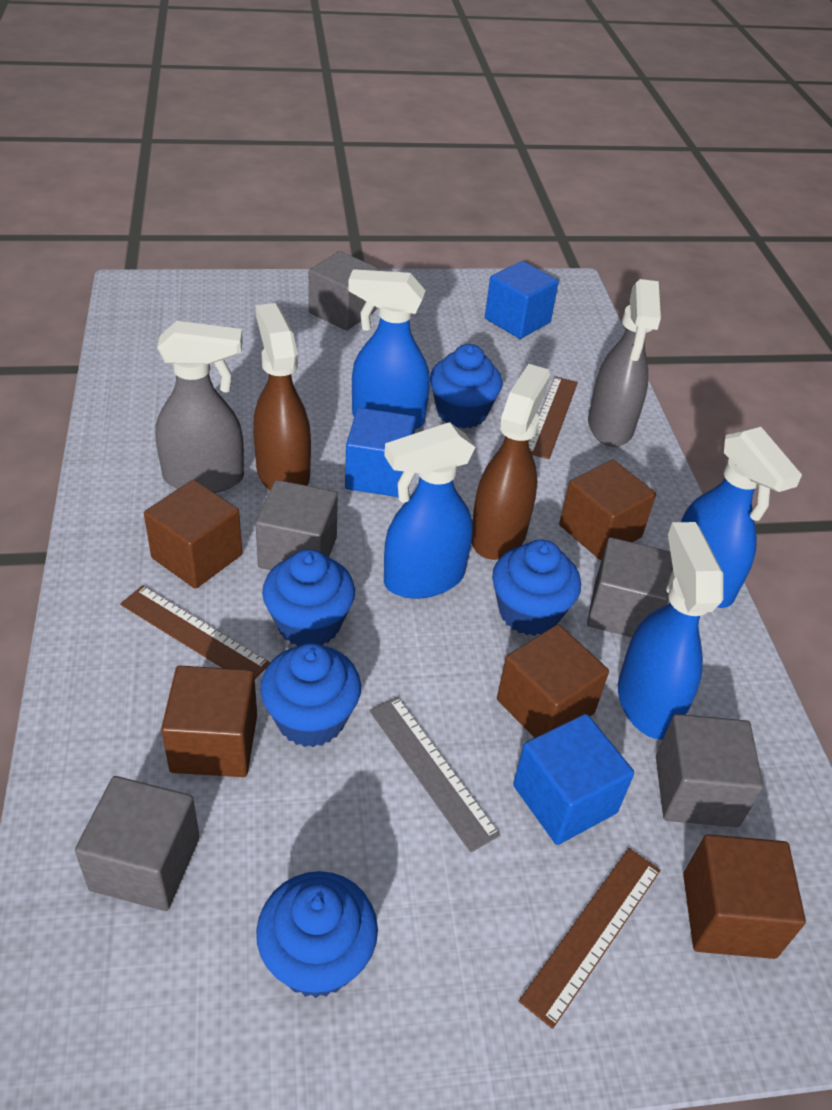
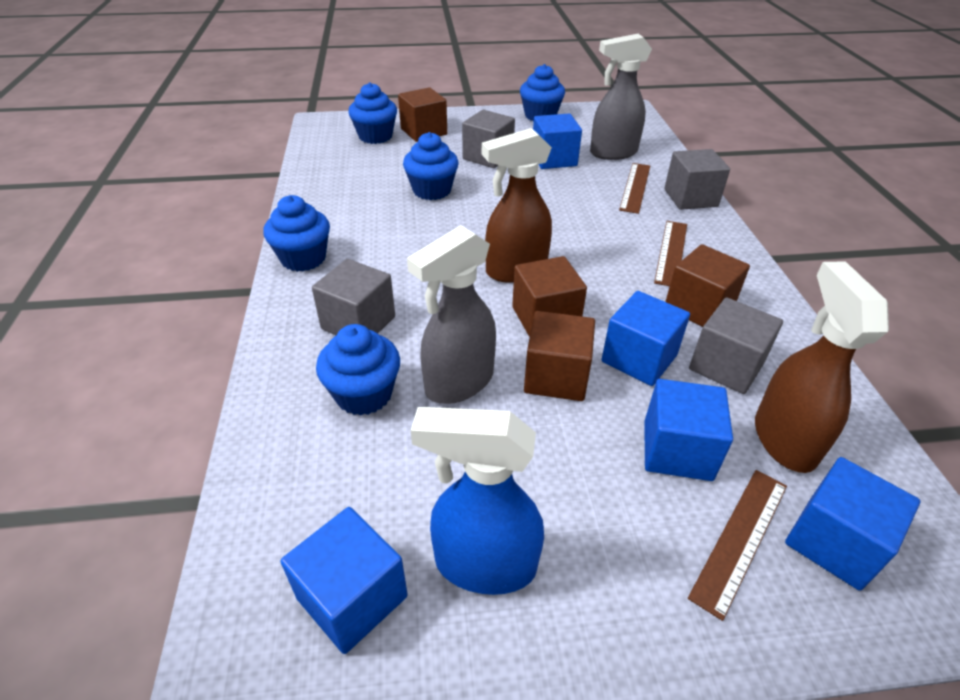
blue cube: [345,408,416,497] [485,261,559,339] [513,714,634,845] = 3 -> [281,507,408,654] [533,114,582,169] [601,291,690,386] [644,379,733,481] [785,457,920,591] = 5
blue spray bottle: [348,269,430,430] [384,422,475,599] [618,522,723,740] [681,427,802,608] = 4 -> [411,407,544,595] = 1
brown cube: [144,480,242,589] [161,666,257,777] [497,624,609,738] [559,459,656,560] [683,834,806,959] = 5 -> [398,87,447,142] [512,256,587,337] [524,311,595,401] [665,244,750,327] = 4
grey cube: [75,776,200,911] [255,480,338,570] [309,251,378,330] [587,537,673,637] [656,714,763,827] = 5 -> [312,259,395,335] [462,110,515,168] [664,149,730,210] [689,297,783,394] = 4
grey ruler: [369,696,500,853] = 1 -> none = 0

